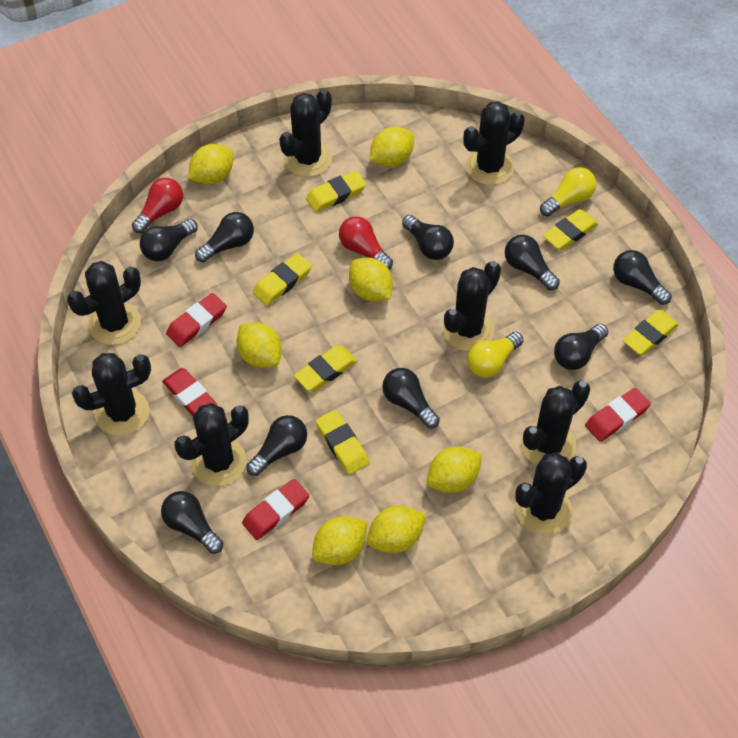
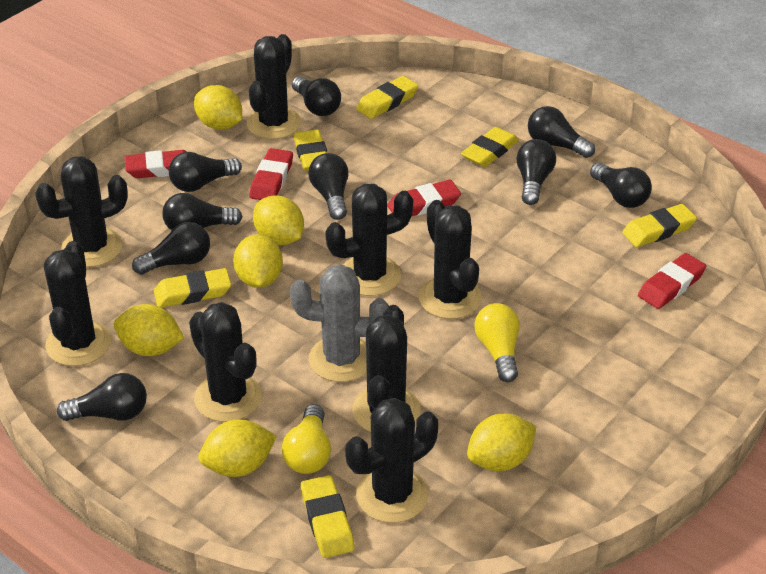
grey cactus: none = 0 -> [290,264,389,382] = 1
red light bulb: [132,178,183,233] [339,216,393,270] = 2 -> none = 0
yellow lemon: [188,144,234,185] [237,322,282,368] [312,516,367,565] [349,258,393,302] [367,506,426,553] [370,127,414,167] [427,447,482,493] = 7 -> [114,304,184,356] [194,85,242,130] [198,419,277,477] [233,234,283,288] [253,195,304,245] [467,413,536,471] = 6

